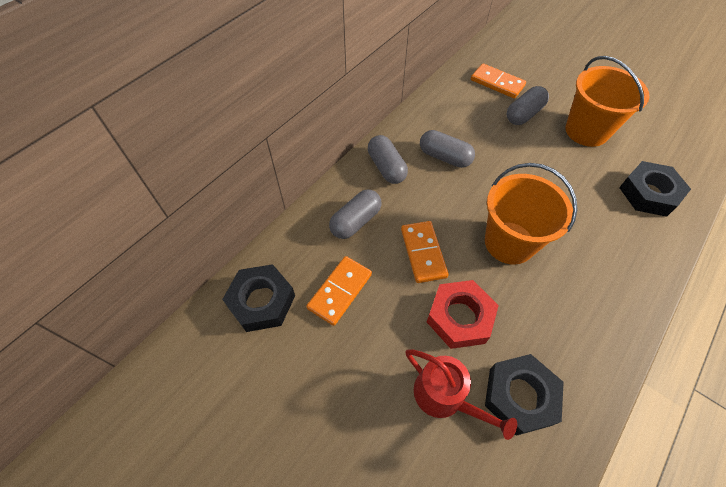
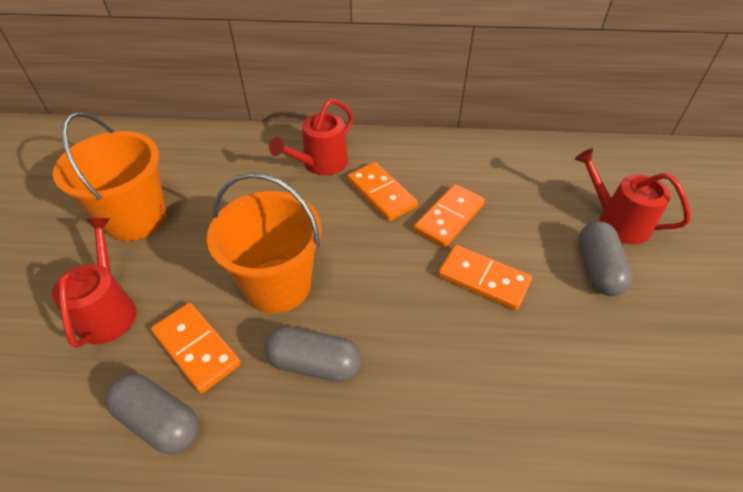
black nut: [222,264,295,332] [485,354,564,436] [619,161,691,217] = 3 -> none = 0
grey capsule: [329,189,382,239] [368,135,408,184] [420,130,475,168] [507,86,549,125] = 4 -> [105,374,199,454] [264,326,361,382] [579,221,633,296] = 3
orange domino: [306,256,372,326] [401,221,449,283] [471,63,526,98] = 3 -> [151,303,241,393] [347,162,418,221] [414,184,485,248] [438,245,532,310] = 4
red nut: [427,280,499,349] = 1 -> none = 0
red watering can: [406,349,517,440] = 1 -> [52,218,136,348] [269,98,354,175] [575,148,691,244] = 3

